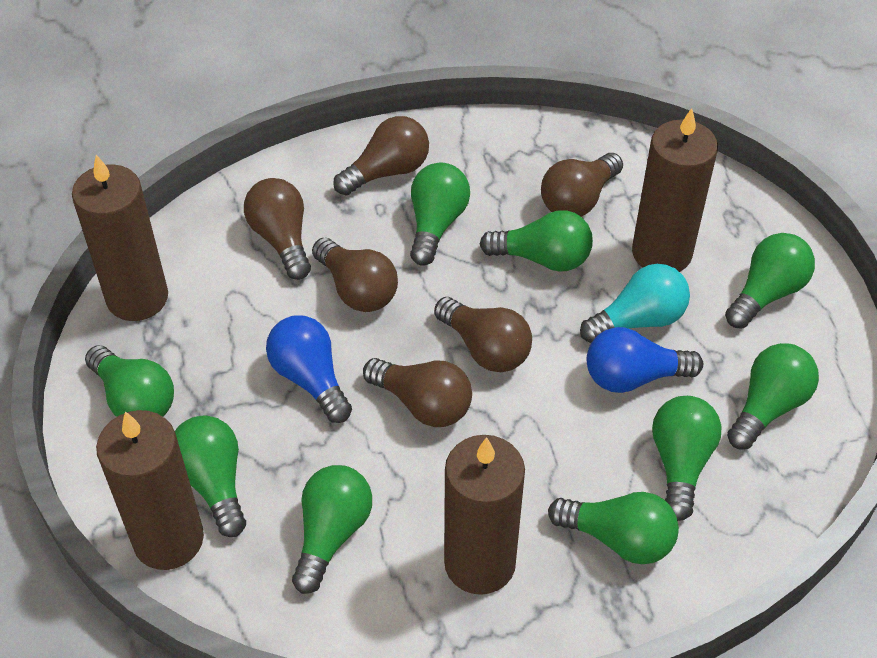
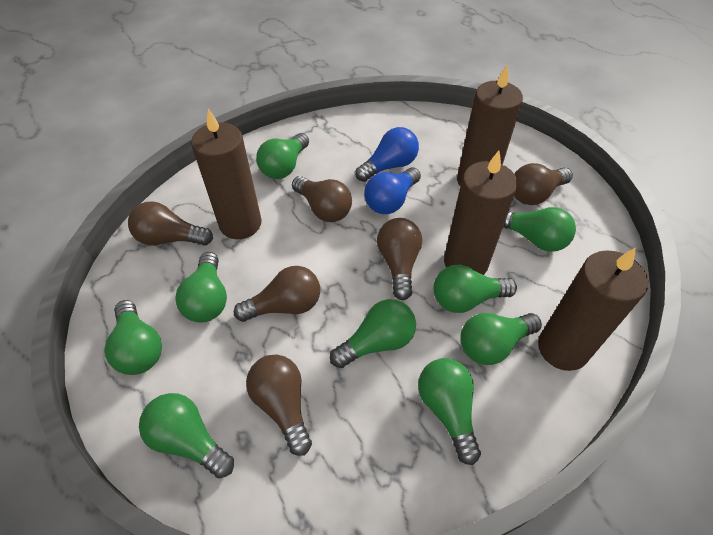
turquoise light bulb: [580,264,690,343] = 1 -> none = 0

